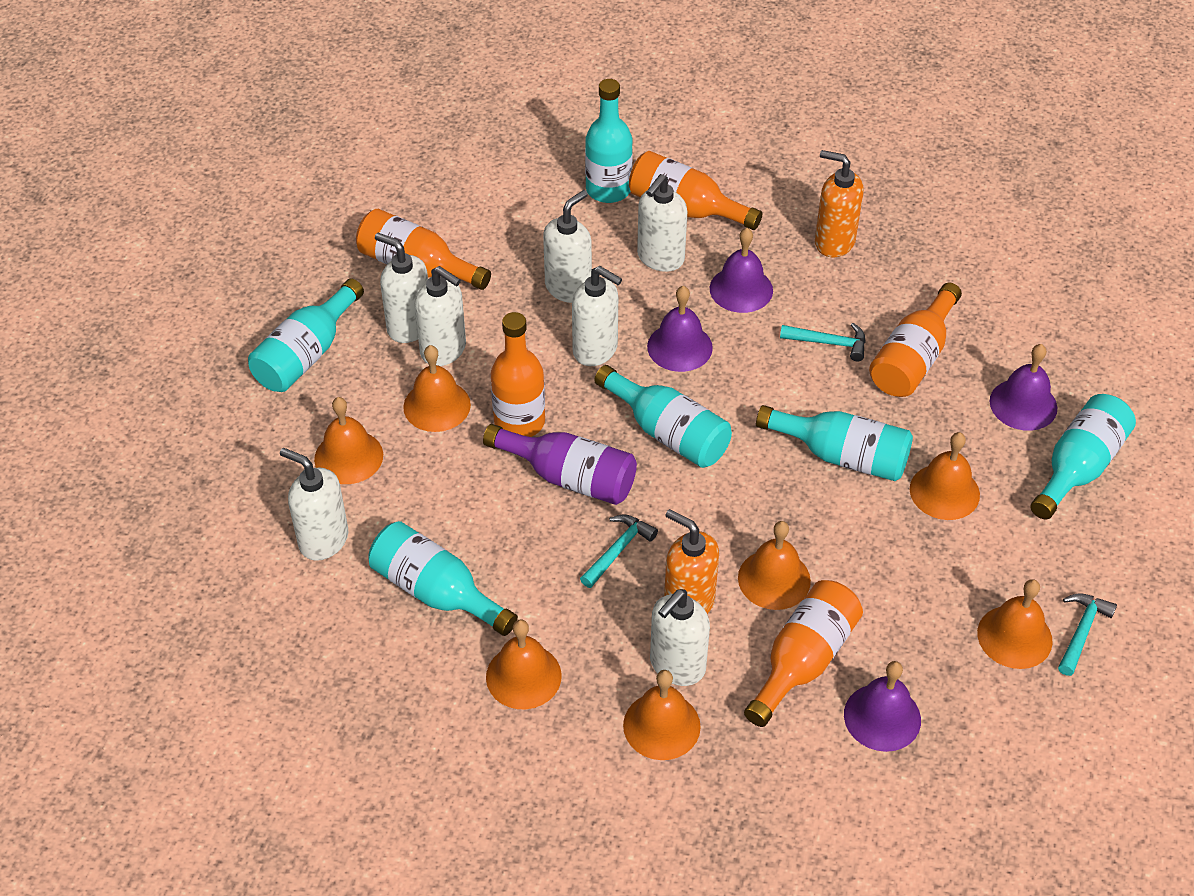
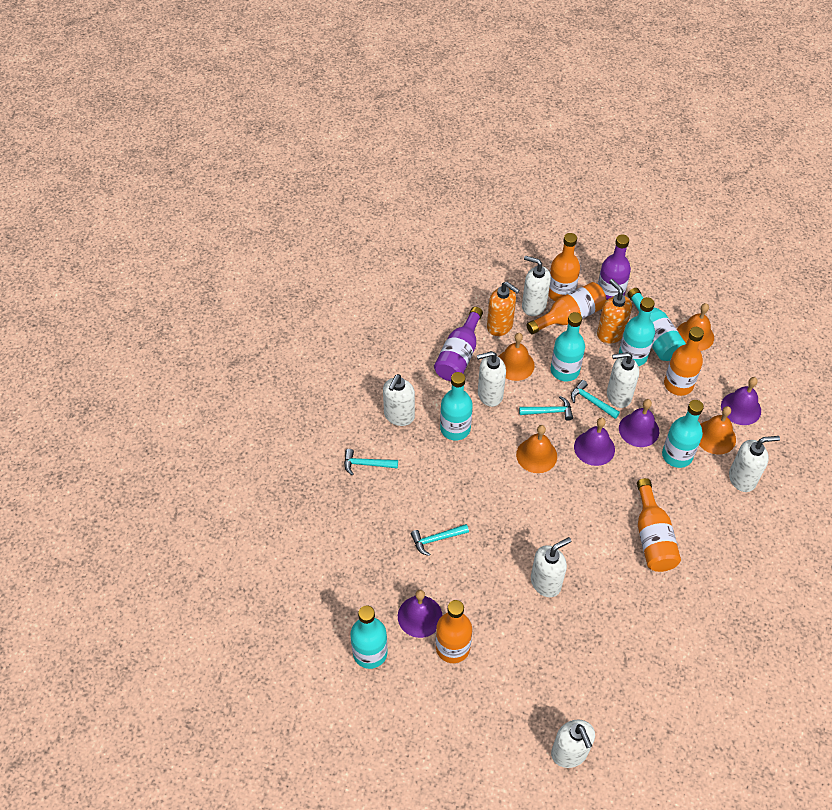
orange bell: [314,397,383,484] [403,345,471,432] [486,619,562,709] [623,670,701,760] [738,521,811,610] [910,432,980,520] [977,579,1053,669] = 7 -> [498,333,535,381] [516,425,557,473] [677,303,714,351] [699,406,736,455] = 4
purple bottle: [483,424,637,505] = 1 -> [434,307,483,381] [598,234,631,301] = 2
turquoise hammer: [580,514,658,588] [780,323,866,361] [1058,593,1117,676] = 3 -> [344,449,398,476] [411,524,469,556] [519,396,573,421] [571,380,620,419] = 4

